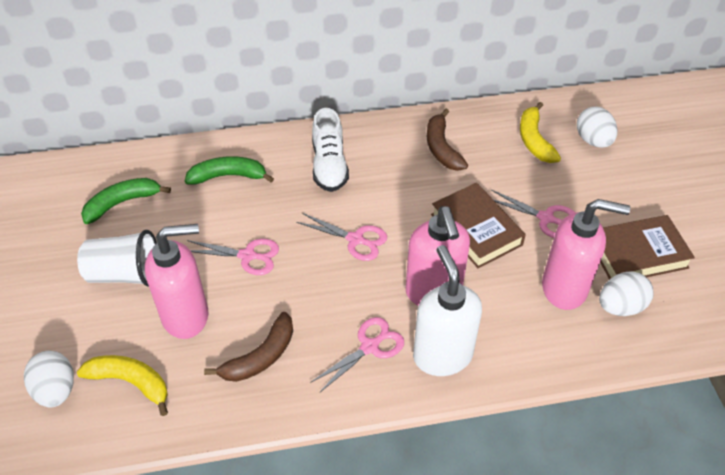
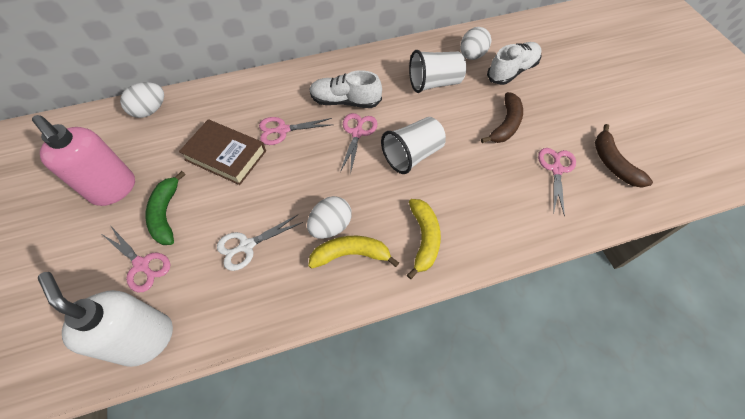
brown book: [431,183,526,268] [600,215,695,280] = 2 -> [179,119,266,185] = 1
green banana: [81,178,171,224] [185,156,274,185] = 2 -> [145,171,186,245] = 1
pink soap dispenser: [145,224,208,339] [406,206,470,306] [542,199,630,310] = 3 -> [32,115,135,206] = 1
white cup: [77,230,157,287] = 1 -> [381,117,446,174] [409,50,466,93] = 2
white scissors: none = 0 -> [217,215,303,271] = 1
white shoe: [312,108,349,192] = 1 -> [309,70,382,108] [487,42,542,85] = 2

